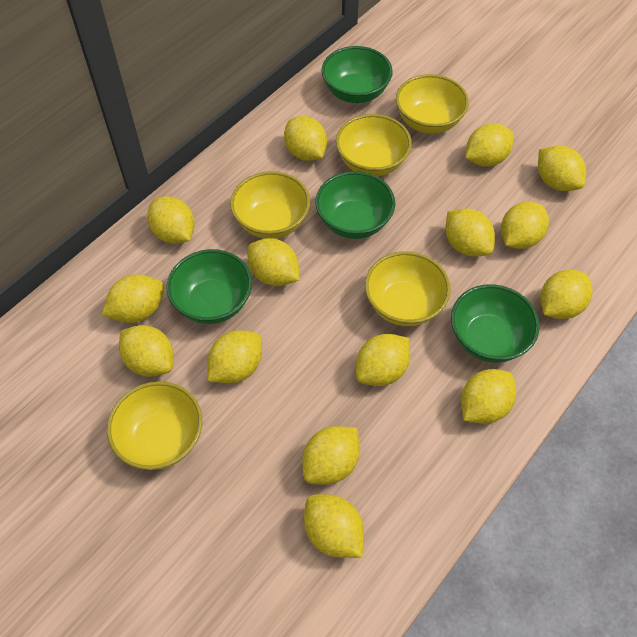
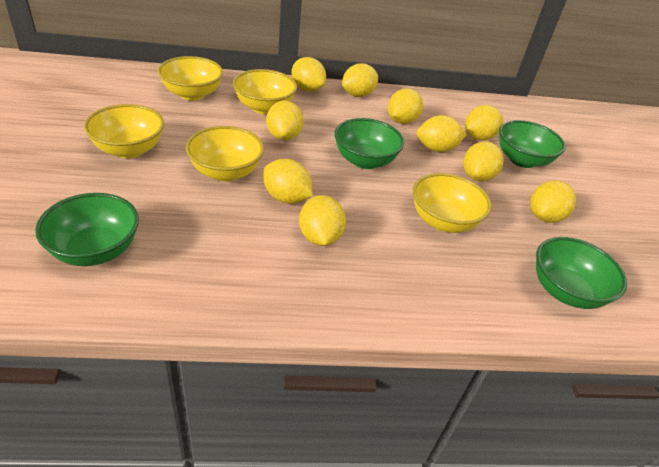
yellow lemon: [102,274,164,323] [119,325,174,377] [147,196,195,244] [207,330,262,384] [247,238,300,286] [284,116,327,161] [302,426,360,485] [304,494,364,558] [356,334,410,386] [446,208,495,257] [461,369,516,424] [465,123,514,167] [501,202,549,249] [538,145,586,191] [540,270,593,319] = 15 -> [263,159,313,204] [266,101,304,141] [292,57,326,92] [299,195,346,246] [342,63,378,97] [388,88,423,124] [417,115,467,152] [463,141,503,181] [465,105,503,140] [530,180,576,223] = 10

